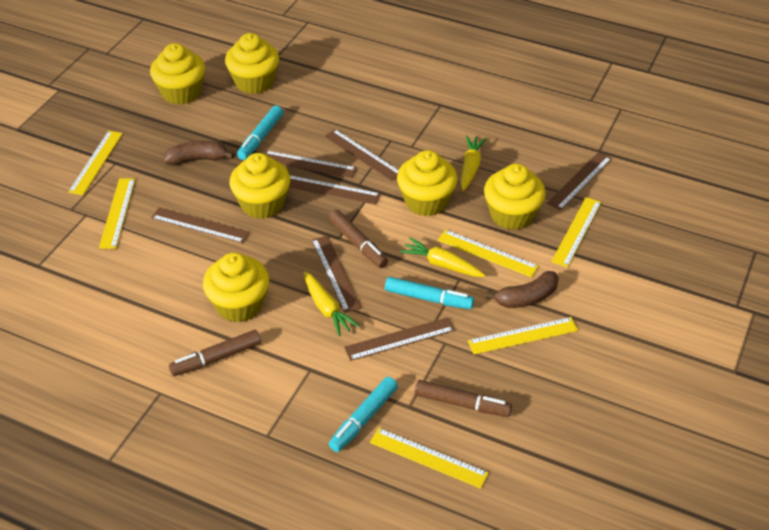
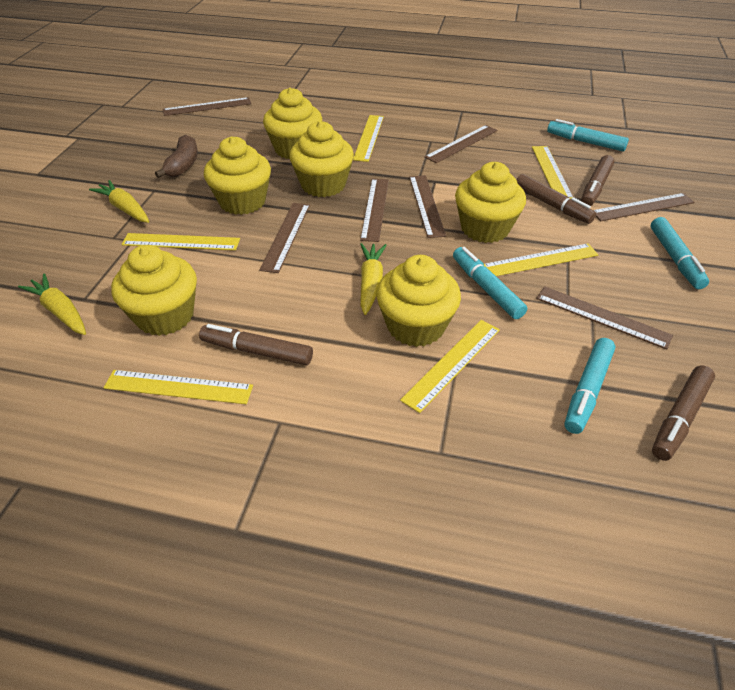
brown banana: [163,141,235,166] [486,271,559,308] = 2 -> [155,135,198,178] = 1
brown marker: [169,330,261,376] [329,210,388,268] [415,380,512,417] = 3 -> [199,324,313,365] [517,174,596,224] [581,155,614,206] [652,366,715,461] = 4
turquoise marker: [237,106,283,160] [329,377,398,452] [385,277,474,309] = 3 -> [453,247,527,319] [547,119,629,151] [564,338,615,434] [651,217,709,289] = 4

